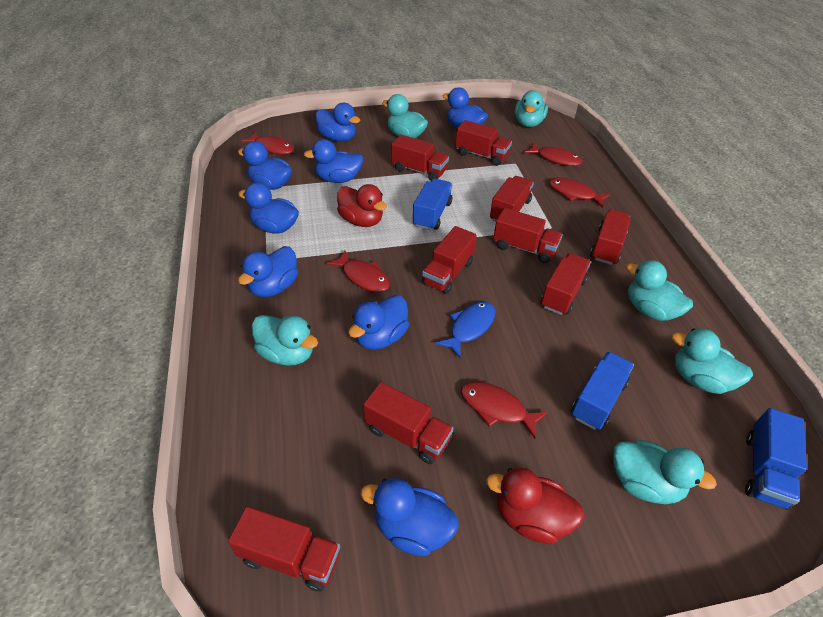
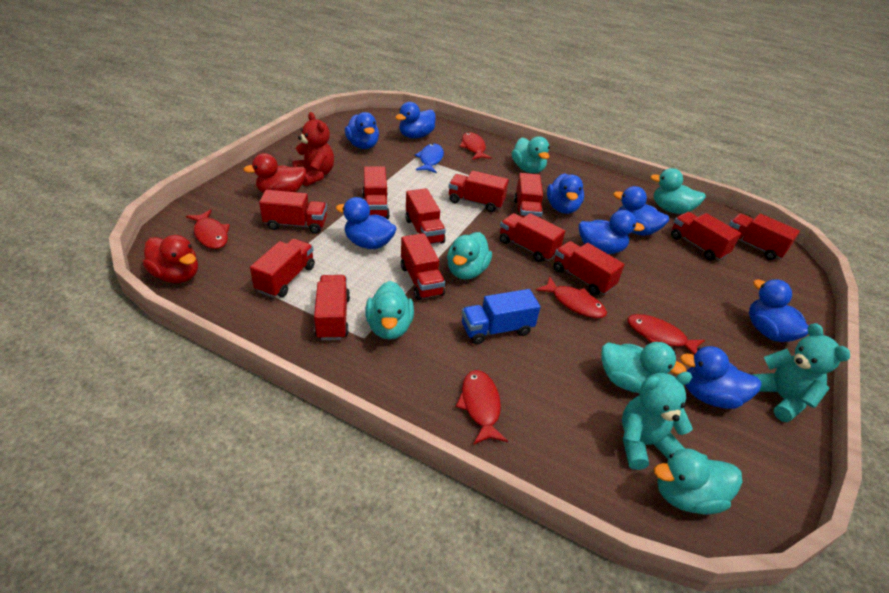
blue truck: [413,179,452,230] [571,351,634,430] [745,408,807,510] = 3 -> [462,289,540,344] = 1
red teddy bear: none = 0 -> [292,112,334,186] = 1
red truck: [228,506,340,592] [363,382,453,464] [391,135,449,181] [422,226,477,294] [455,120,512,166] [490,176,534,222] [493,208,563,263] [541,253,591,315] [590,209,631,265] = 9 -> [250,239,315,298] [259,190,327,234] [314,275,350,340] [362,166,390,219] [401,233,445,300] [405,188,446,244] [448,171,509,212] [500,213,565,262] [514,173,543,219] [553,241,625,295] [671,212,741,260] [729,213,800,260] = 12
turquoise teddy bear: none = 0 -> [622,372,693,470] [751,323,850,422] = 2

